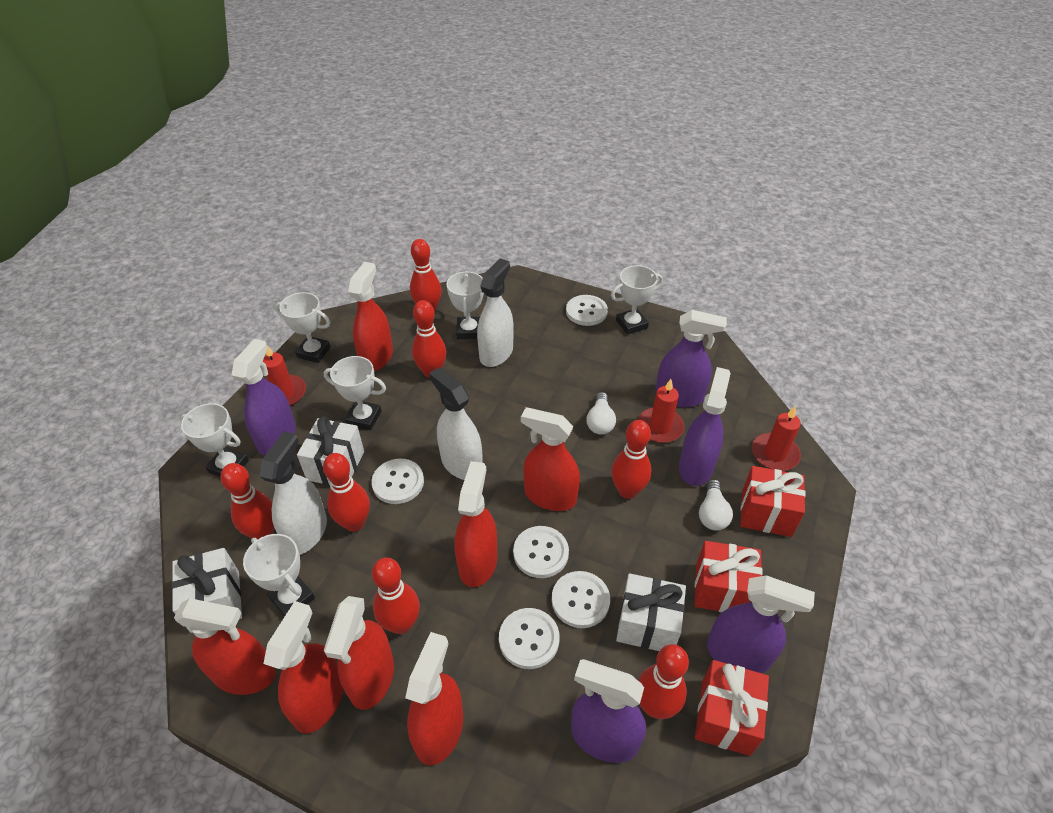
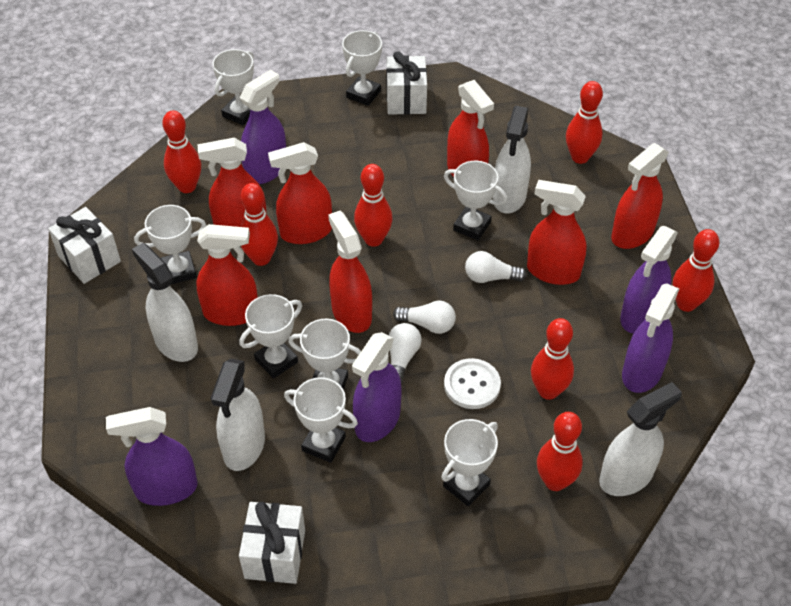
red candle: [263,346,306,406] [638,379,685,443] [752,406,801,471] = 3 -> none = 0
red gift: [695,541,763,612] [695,660,769,756] [740,466,806,537] = 3 -> none = 0
white button: [371,459,424,504] [499,608,559,669] [513,526,569,578] [552,571,610,628] [566,295,608,326] = 5 -> [444,358,501,409] = 1
white light bulb: [586,392,616,435] [699,479,733,530] = 2 -> [389,323,422,383] [393,301,456,334] [465,251,527,283] = 3
white spray bottle: [259,431,327,555] [429,368,483,480] [477,259,514,367] = 3 -> [132,243,198,362] [210,359,265,471] [493,106,531,214] [599,382,682,496] = 4
white trophy: [180,403,249,477] [243,534,315,617] [275,292,331,363] [324,356,386,430] [446,271,484,339] [611,265,663,335] = 6 -> [134,205,206,285] [212,49,254,125] [239,294,302,379] [284,377,358,463] [288,318,361,390] [342,30,382,106] [441,419,498,506] [444,161,507,240] = 8

